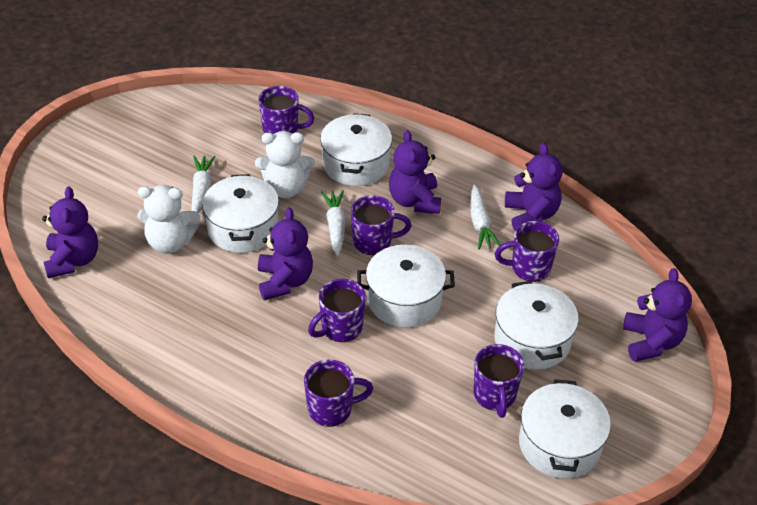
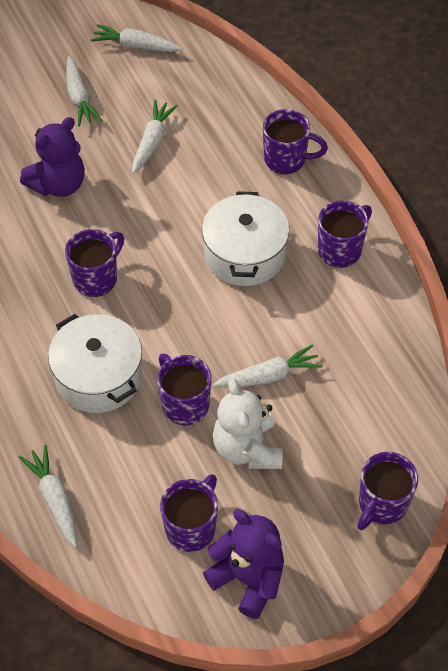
purple teddy bear: [42,187,98,278] [258,207,313,300] [389,130,441,214] [505,143,563,231] [623,268,692,362] = 5 -> [20,117,85,197] [203,509,284,619] = 2
white carrot: [191,155,216,213] [321,190,346,256] [470,184,500,250] = 3 -> [19,445,77,548] [66,56,102,126] [91,24,182,52] [133,100,178,173] [213,344,323,387] = 5
white pot: [202,174,279,253] [320,113,392,186] [357,245,455,327] [494,281,579,370] [519,379,611,478] = 5 -> [48,314,142,413] [202,191,290,286] = 2
white teddy bear: [138,185,200,254] [255,131,315,198] = 2 -> [213,378,282,469] = 1

